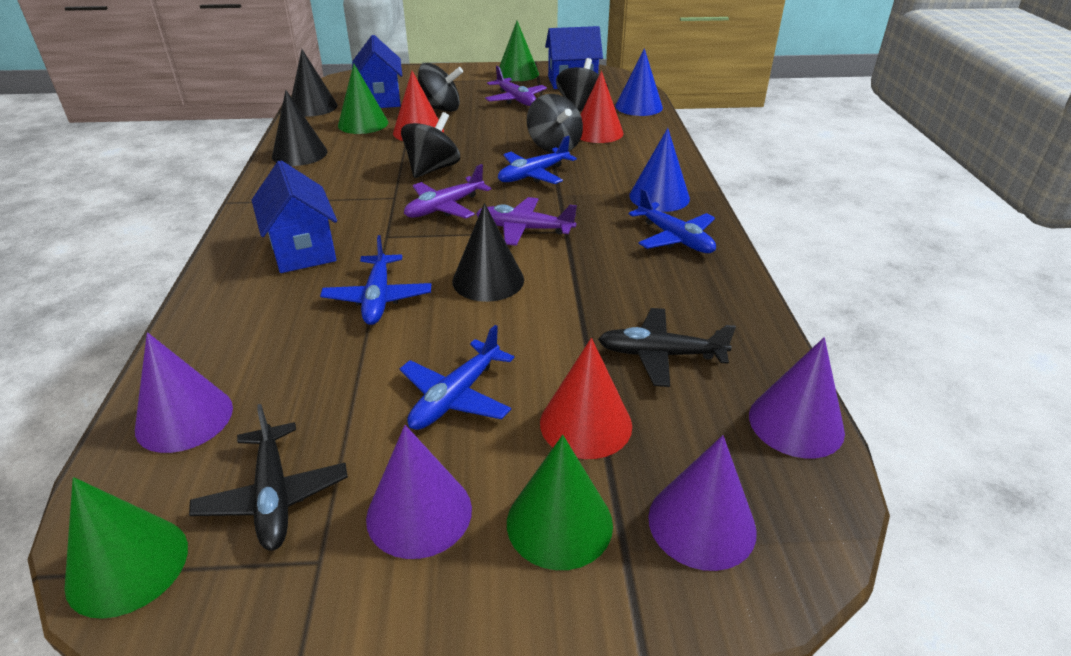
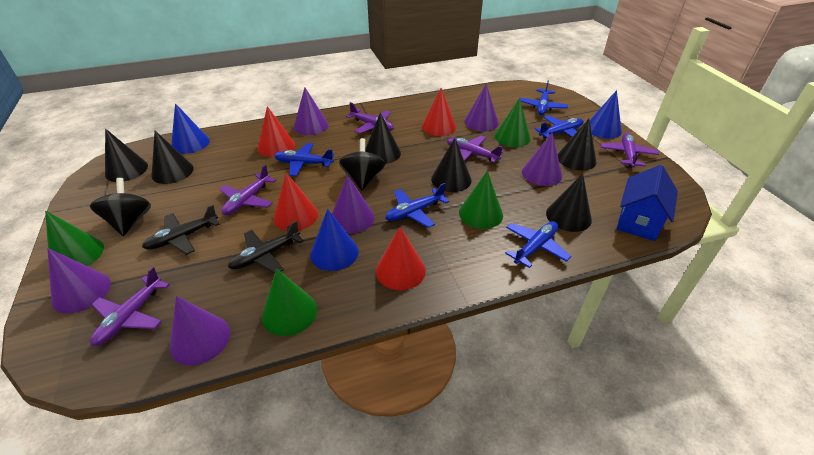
black cone: [272,90,328,166] [291,49,338,116] [452,203,524,302] = 3 -> [105,129,148,182] [151,131,194,184] [365,113,401,164] [431,138,472,192] [546,173,592,232] [558,119,596,171] = 6
black spinning top: [401,112,460,178] [418,63,463,112] [527,94,583,153] [556,58,609,112] = 4 -> [90,178,151,236] [339,138,386,190] = 2
blue cone: [615,48,663,116] [629,128,690,212] = 2 -> [171,103,210,154] [310,209,359,271] [590,90,622,139] = 3
blue house: [252,160,337,273] [352,35,402,108] [545,26,603,89] = 3 -> [616,165,678,241] = 1
blue plane: [320,235,431,325] [400,325,514,430] [498,136,577,184] [629,188,716,253] = 4 -> [274,143,334,176] [385,183,449,228] [505,221,571,268] [520,80,568,115] [535,115,584,138] = 5
purple cone: [135,332,233,453] [366,425,472,559] [648,435,757,571] [749,337,845,458] = 4 -> [47,248,111,314] [169,296,230,365] [294,87,329,135] [332,175,375,234] [464,83,499,131] [522,132,562,186] = 6
purple plane: [404,164,491,219] [476,197,577,246] [485,66,547,106] = 3 -> [90,267,169,346] [219,165,276,215] [346,102,394,134] [447,136,503,163] [600,132,659,167] = 5
red cone: [393,71,444,141] [540,338,632,459] [580,71,623,143] = 3 -> [258,106,295,157] [273,173,318,231] [376,227,426,290] [422,88,456,136] = 4

